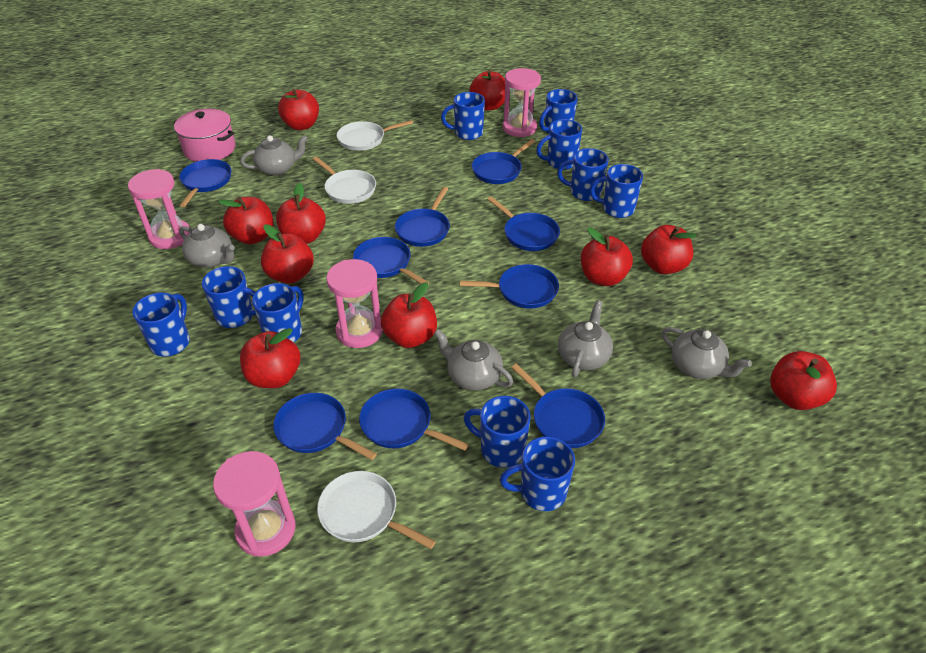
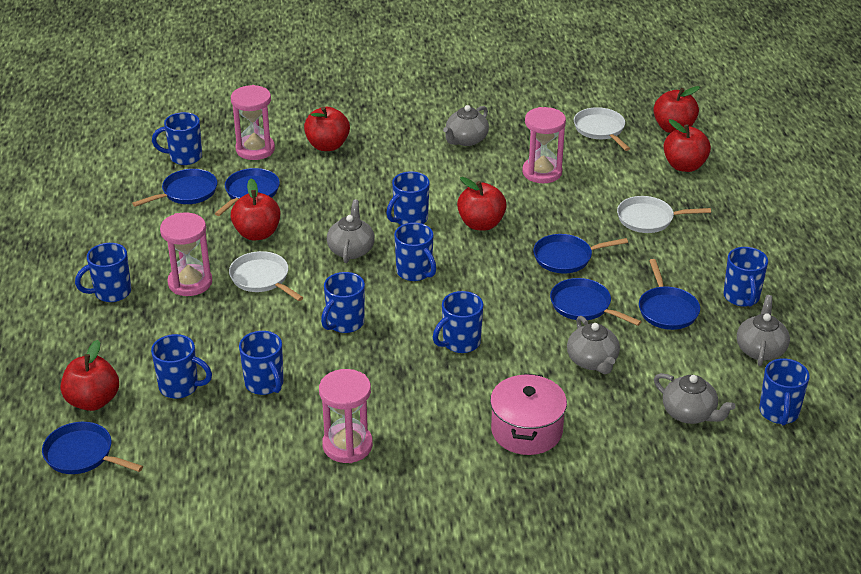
blue pan: [179,159,231,207] [273,393,377,460] [353,237,429,285] [359,388,469,451] [395,187,450,247] [460,264,559,309] [472,139,535,184] [487,196,560,251] [511,364,605,448] = 9 -> [42,422,143,474] [132,169,217,207] [214,168,280,216] [533,234,628,274] [550,278,641,326] [639,259,700,330] = 6
red apple: [218,197,273,245] [240,328,301,388] [261,224,314,284] [276,183,326,244] [278,88,319,130] [381,282,437,348] [469,70,505,111] [581,228,633,286] [641,225,697,274] [770,351,837,410] = 10 -> [61,340,119,411] [231,178,280,241] [304,107,350,151] [457,177,507,231] [653,86,700,133] [663,119,711,172] = 6

